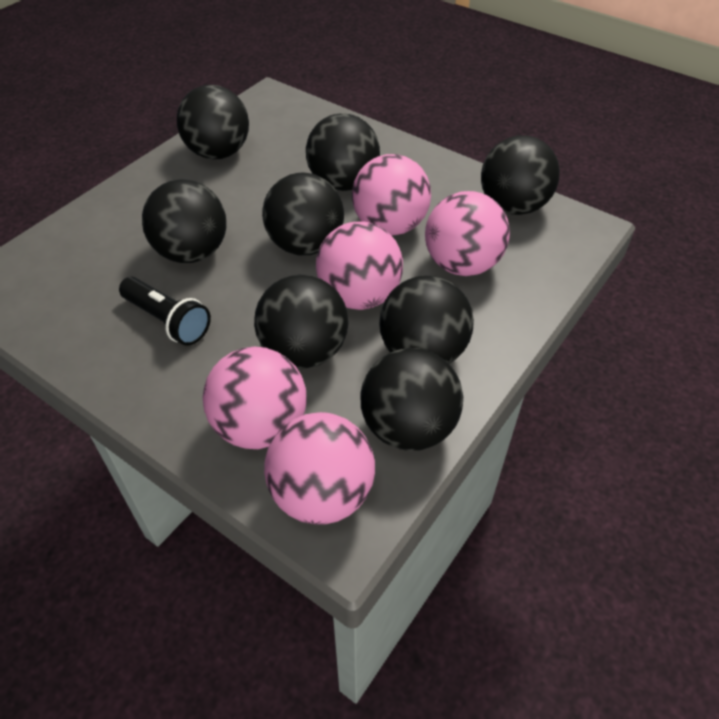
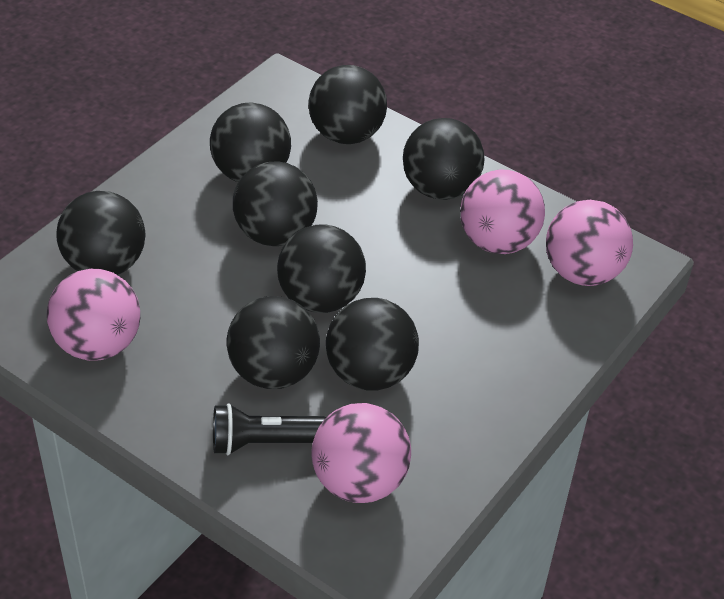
pink ball: [203,347,307,449] [264,412,375,525] [316,222,403,310] [352,154,431,236] [425,191,510,276] = 5 -> [47,269,140,361] [311,403,411,503] [460,169,545,254] [546,200,633,286] = 4

